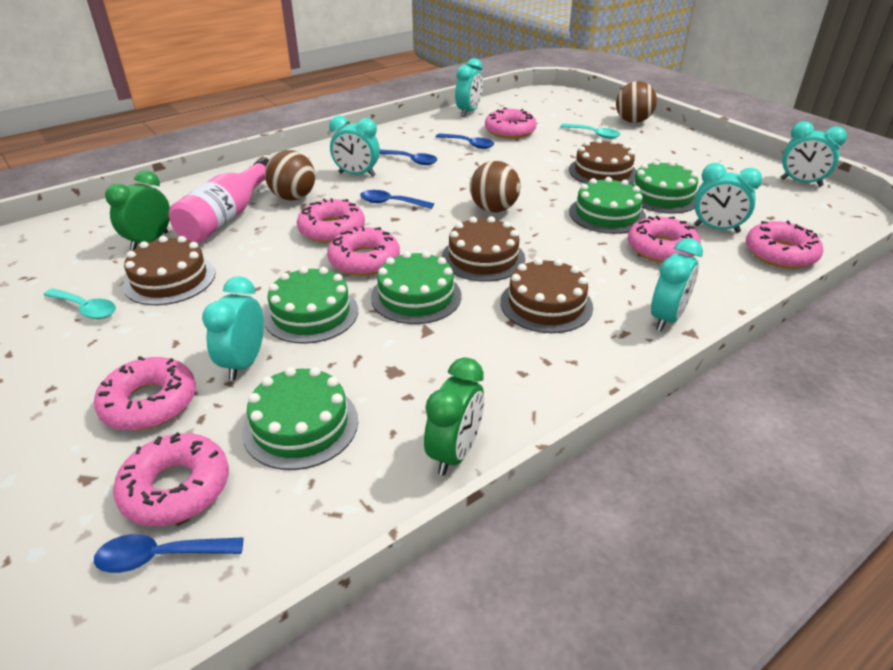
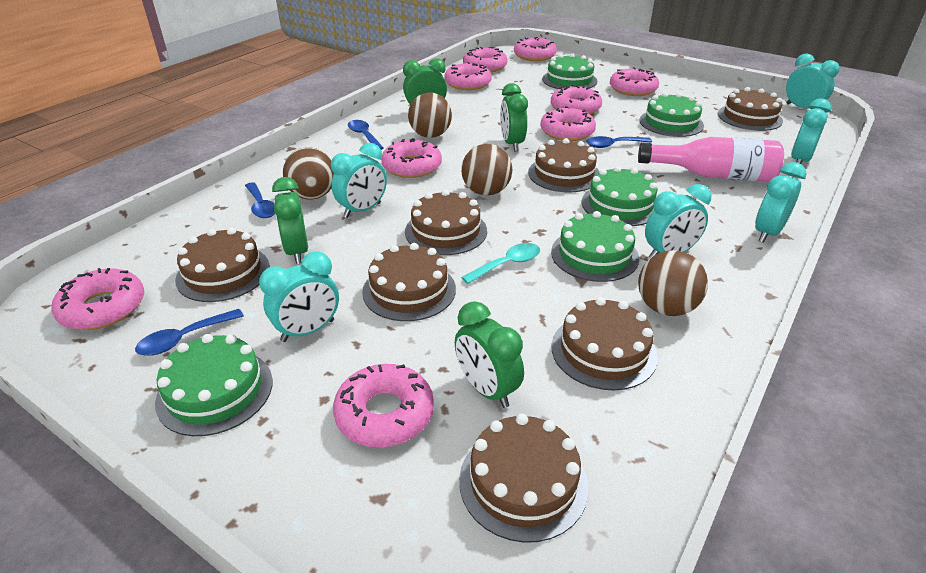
brown ball: [265,150,315,201] [470,161,520,213] [616,81,657,123] = 3 -> [283,147,334,200] [408,92,452,138] [461,144,512,196] [638,250,708,316] = 4
brown cake: [123,236,215,305] [442,216,525,282] [500,258,593,333] [569,138,637,184] = 4 -> [175,227,270,302] [362,243,456,321] [405,189,487,255] [459,414,588,543] [528,138,599,193] [552,297,658,390] [718,87,783,131] = 7
green clock: [105,170,170,251] [424,357,484,475] = 2 -> [272,177,308,264] [403,58,447,104] [455,301,524,408] [500,83,528,151] = 4
pink donut: [94,356,196,431] [113,432,229,526] [297,198,365,243] [327,226,400,276] [485,108,537,139] [628,216,701,263] [746,221,823,269] = 7 -> [51,268,144,330] [333,364,434,447] [381,138,442,178] [445,62,492,90] [463,47,508,72] [514,37,557,61] [540,106,596,141] [551,85,602,115] [610,67,659,96] = 9
turquoise spoon: [44,288,116,319] [560,124,621,139] = 2 -> [461,243,540,284] = 1

